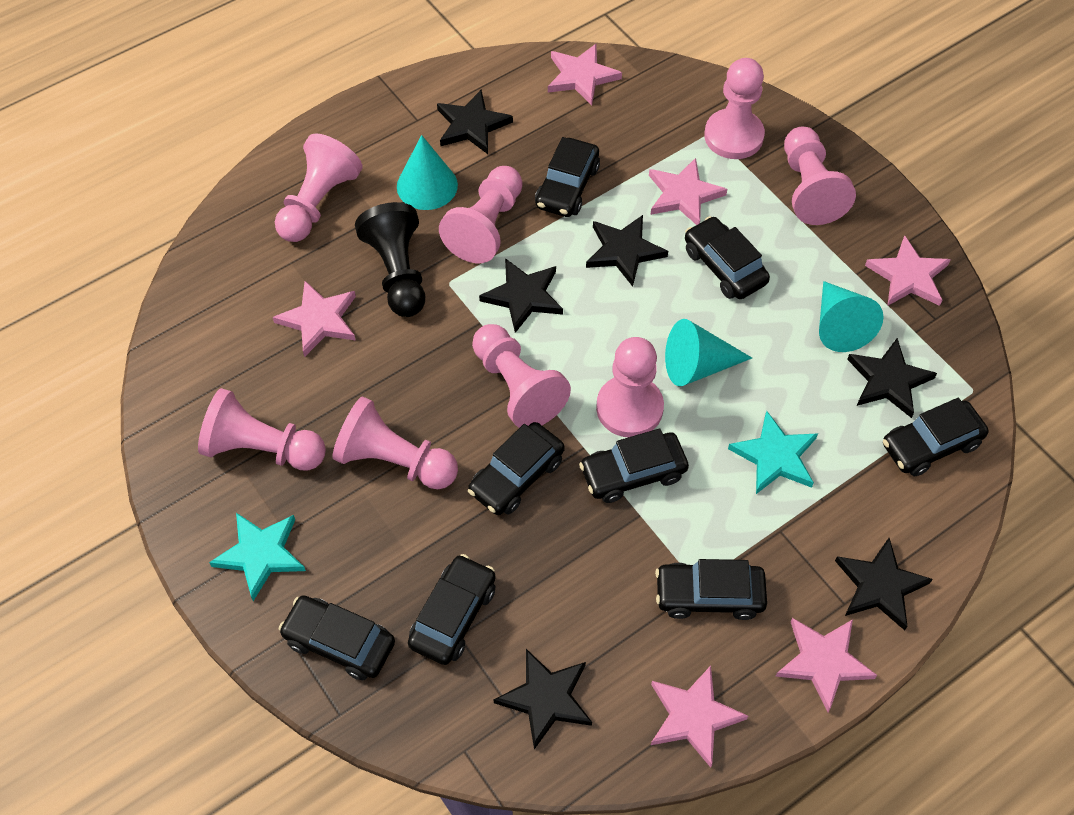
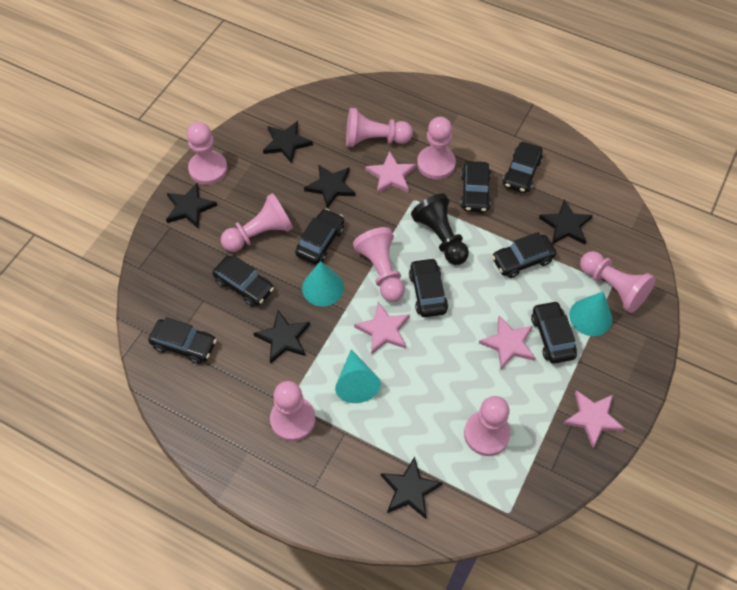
pink star: [273,281,356,357] [548,44,622,106] [649,158,727,225] [651,666,748,768] [776,618,877,712] [865,235,951,306] = 6 -> [354,302,410,355] [365,151,416,194] [479,316,535,369] [563,390,625,448] = 4
turquoise star: [209,513,306,601] [728,411,818,494] = 2 -> none = 0

